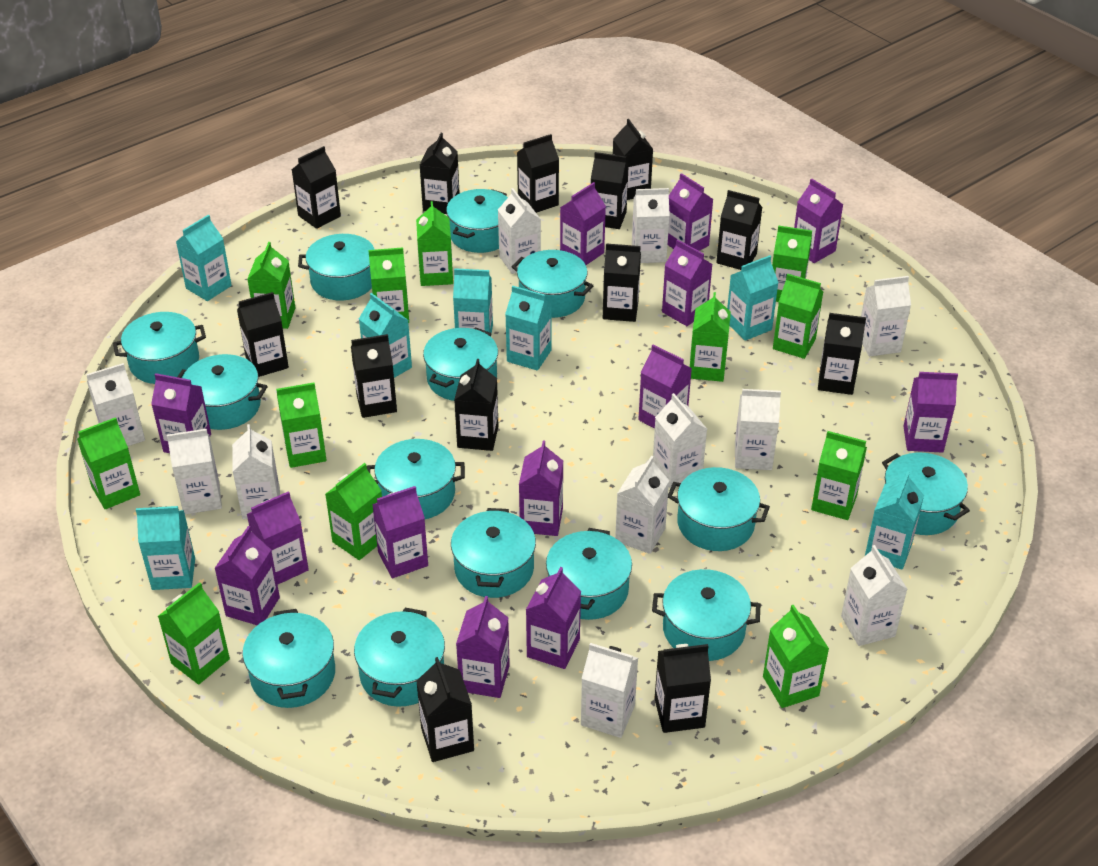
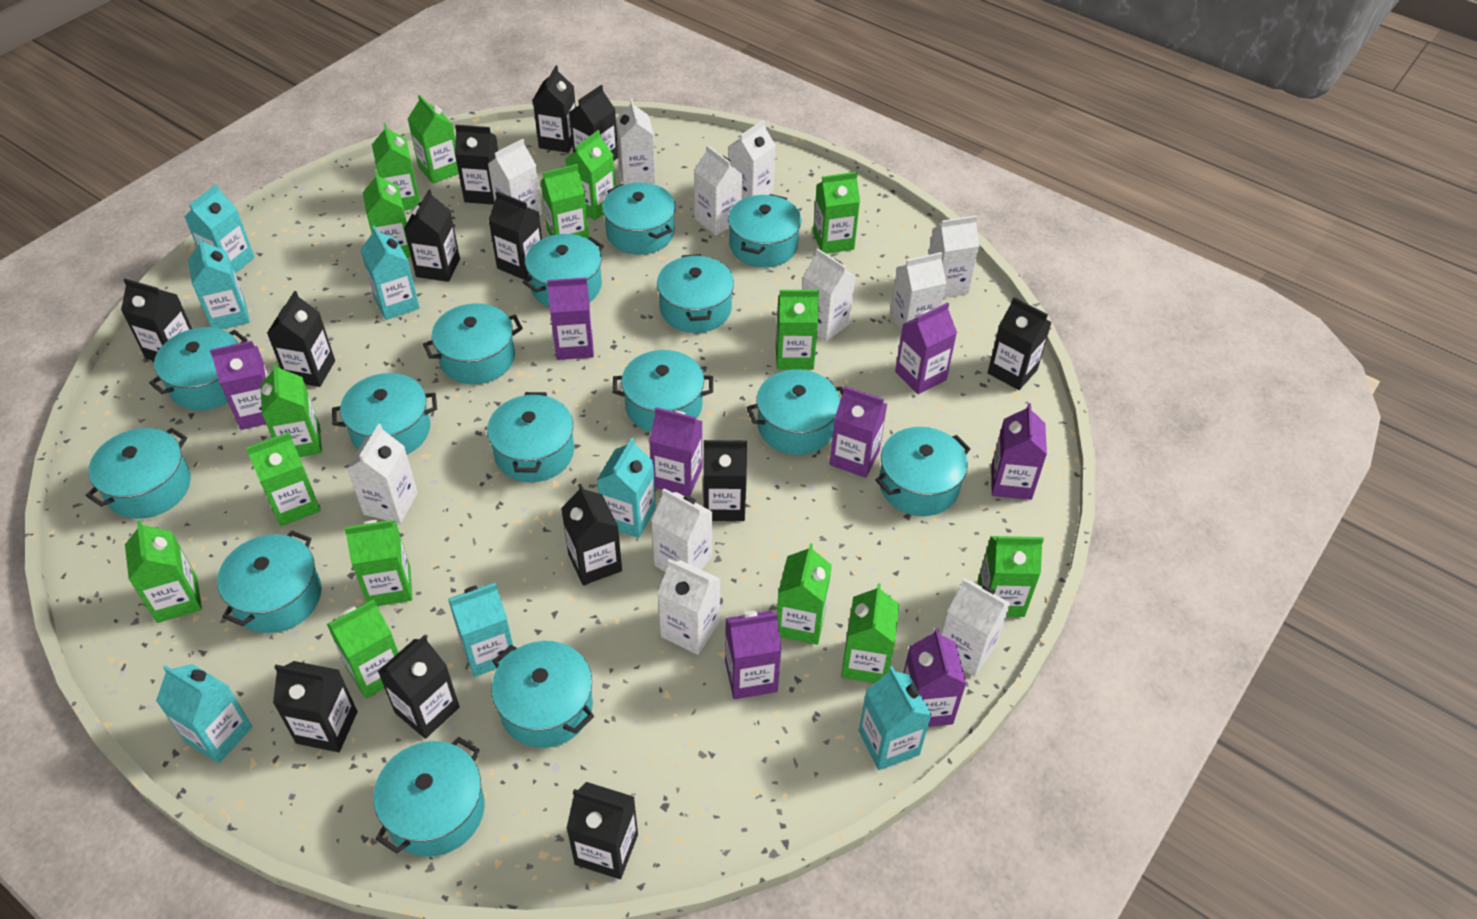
green carton: [77,417,140,509] [158,582,230,684] [247,242,295,329] [276,383,326,468] [325,463,382,560] [368,247,409,323] [416,201,453,286] [690,292,731,382] [763,605,829,708] [772,225,812,302] [773,274,823,359] [811,431,867,520] = 12 -> [125,520,202,623] [246,432,321,527] [260,362,322,457] [327,599,398,699] [344,520,412,606] [363,171,411,258] [372,123,420,211] [408,95,459,184] [541,164,589,238] [565,130,615,220] [776,290,819,370] [777,543,832,645] [813,172,860,254] [841,584,899,683] [978,536,1044,617] = 15
purple carton: [151,373,211,453] [214,526,280,625] [247,491,309,585] [372,486,428,578] [456,596,510,698] [519,441,563,536] [526,567,581,669] [560,182,606,265] [638,344,692,429] [662,239,713,326] [668,173,713,251] [794,178,843,263] [904,372,958,453] = 13 -> [210,341,268,430] [547,277,594,360] [649,407,702,496] [725,611,782,699] [830,386,887,478] [895,302,957,394] [903,628,966,727] [991,403,1047,500] = 8
turquoise pot: [113,312,206,384] [177,354,267,430] [243,609,335,708] [298,234,375,301] [354,608,445,707] [367,439,465,519] [423,327,498,401] [446,189,508,253] [451,508,536,598] [512,250,594,318] [546,528,632,620] [652,569,760,661] [668,467,770,551] [882,452,970,535] = 14 -> [86,428,191,519] [149,327,247,410] [217,530,322,633] [332,373,437,454] [373,737,485,857] [423,303,523,384] [487,392,574,482] [491,641,594,748] [523,234,604,307] [602,182,676,255] [612,350,713,432] [657,254,734,333] [728,194,801,268] [746,369,843,455] [875,427,970,516] = 15

